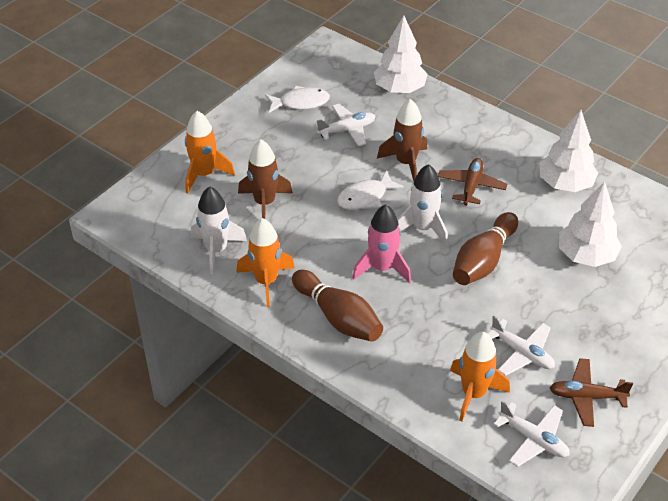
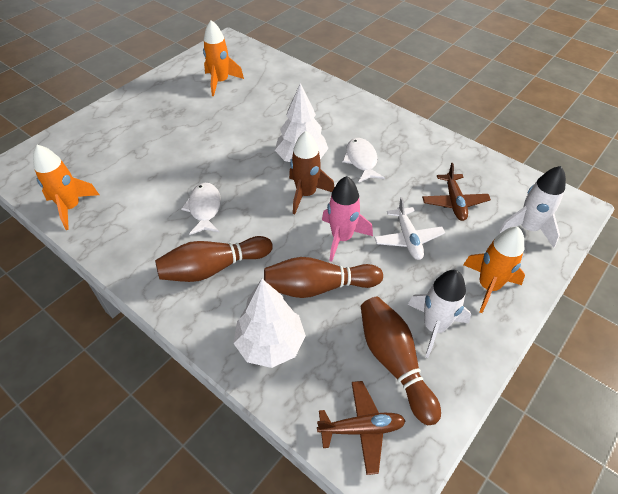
brown bowling pin: [292,270,383,342] [453,212,518,285] = 2 -> [155,236,273,282] [264,257,383,298] [361,297,441,425] = 3
brown rocket: [238,139,293,219] [377,99,427,181] = 2 -> [289,131,335,214] = 1
white plane: [315,104,376,146] [488,315,555,376] [493,400,570,467] = 3 -> [374,197,445,260] = 1
white tree: [374,16,428,93] [539,110,598,192] [559,181,622,267] = 3 -> [233,279,306,368] [275,83,328,162] = 2

